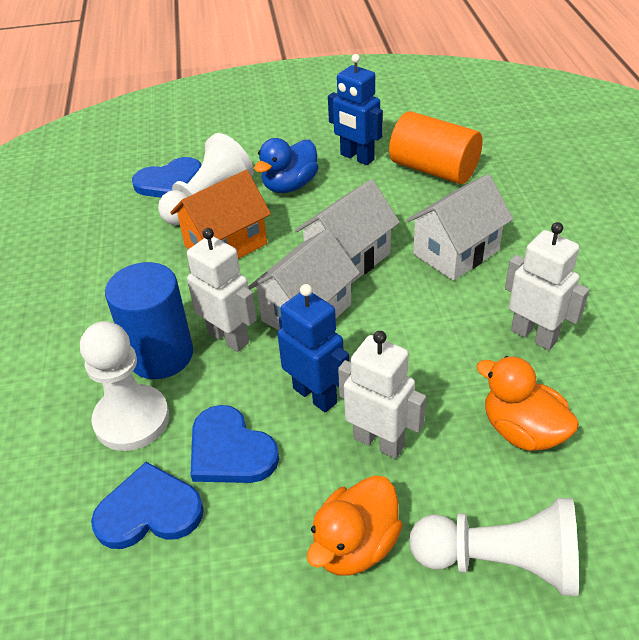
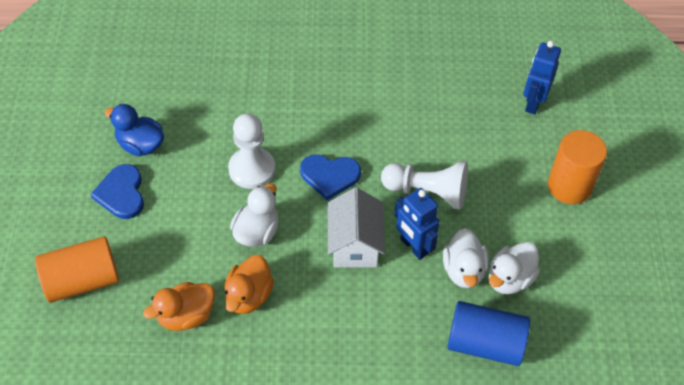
blue heart: [91,462,204,549] [132,157,201,198] [191,405,279,483] = 3 -> [90,164,144,219] [300,154,361,200] = 2
orange cylinder: [389,111,482,184] = 1 -> [35,236,119,303] [548,130,607,204] = 2
orange house: [170,170,271,259] = 1 -> none = 0
white duck: none = 0 -> [230,184,278,247] [443,228,489,288] [489,242,540,294] = 3
white house: [248,229,360,330] [295,179,400,284] [406,174,513,281] = 3 -> [328,187,385,267] = 1
white pawn: [80,321,169,451] [158,133,254,225] [409,498,579,596] = 3 -> [228,114,275,189] [381,161,468,210] = 2
white robot: [187,228,257,352] [338,331,426,459] [505,222,589,350] = 3 -> none = 0

